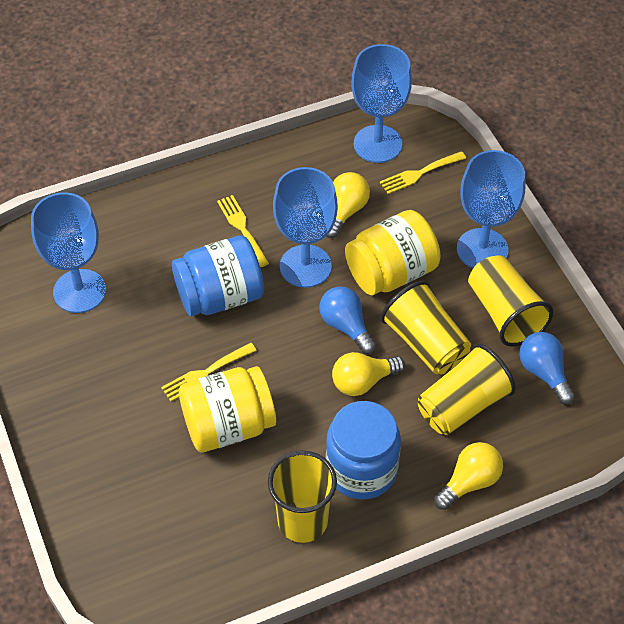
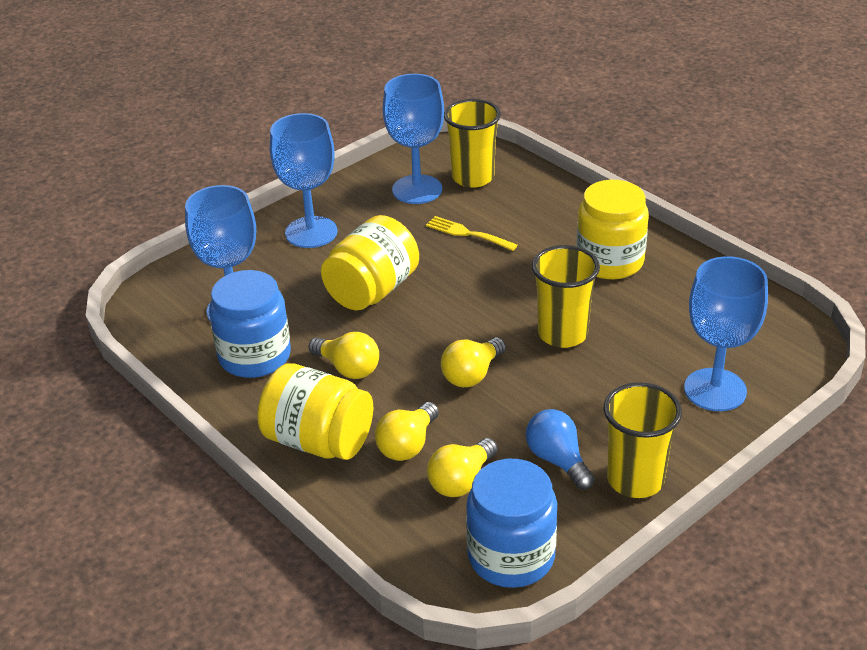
blue light bulb: [320,287,376,354] [519,332,575,405] = 2 -> [526,409,594,490] = 1
yellow cup: [268,450,337,543] [381,281,471,374] [418,344,516,435] [468,255,554,347] = 4 -> [444,99,501,188] [532,245,600,348] [604,382,682,498] = 3
yellow fork: [161,343,257,402] [217,195,269,267] [380,151,466,194] = 3 -> [426,216,518,251] = 1
yellow jar: [179,366,276,452] [345,210,441,296] = 2 -> [257,363,373,460] [321,215,419,310] [577,180,649,279] = 3
yellow light bulb: [327,172,370,238] [332,352,405,396] [434,442,503,510] = 3 -> [308,332,379,379] [375,402,439,461] [427,438,497,497] [441,337,506,387] = 4

